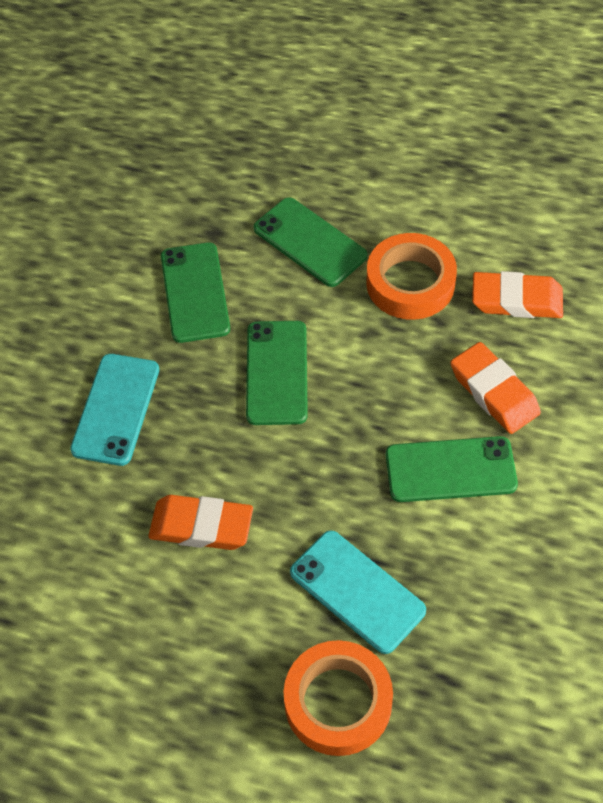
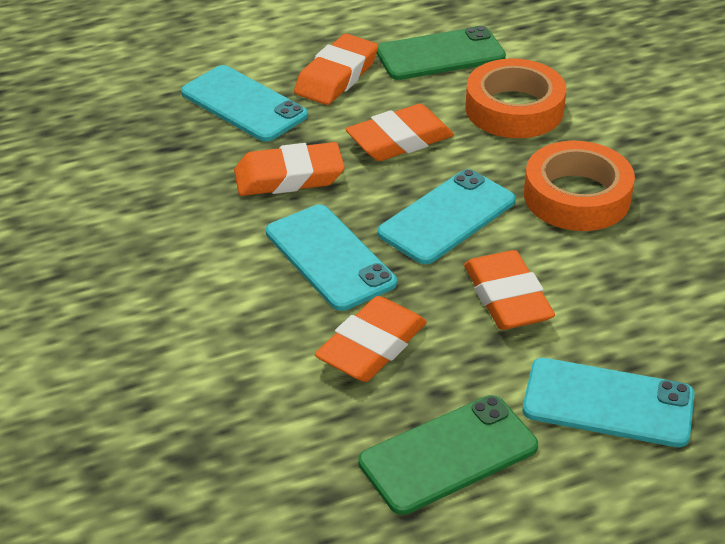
green phone: [161,242,230,343] [246,321,308,425] [254,197,367,287] [386,436,518,502] = 4 -> [358,395,538,515] [376,26,506,80] = 2
orange eraser: [148,495,253,550] [450,342,541,434] [472,271,563,318] = 3 -> [234,142,345,196] [294,34,378,105] [315,296,427,382] [345,104,454,161] [464,250,555,330] = 5
turquoise phone: [70,354,159,466] [290,530,426,654] = 2 -> [181,65,308,142] [266,205,397,311] [378,169,516,264] [522,358,695,447] = 4

